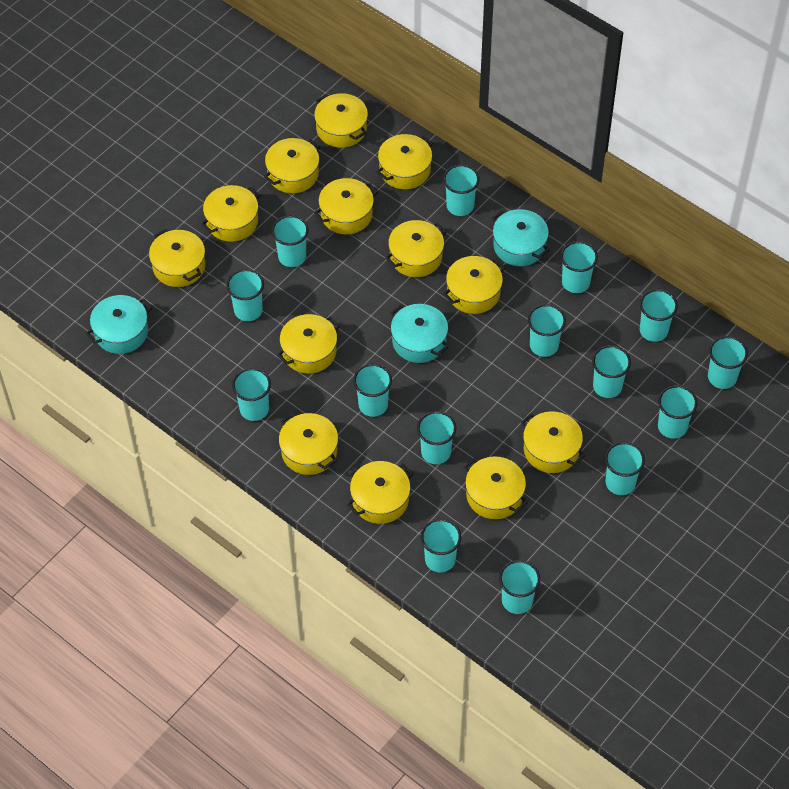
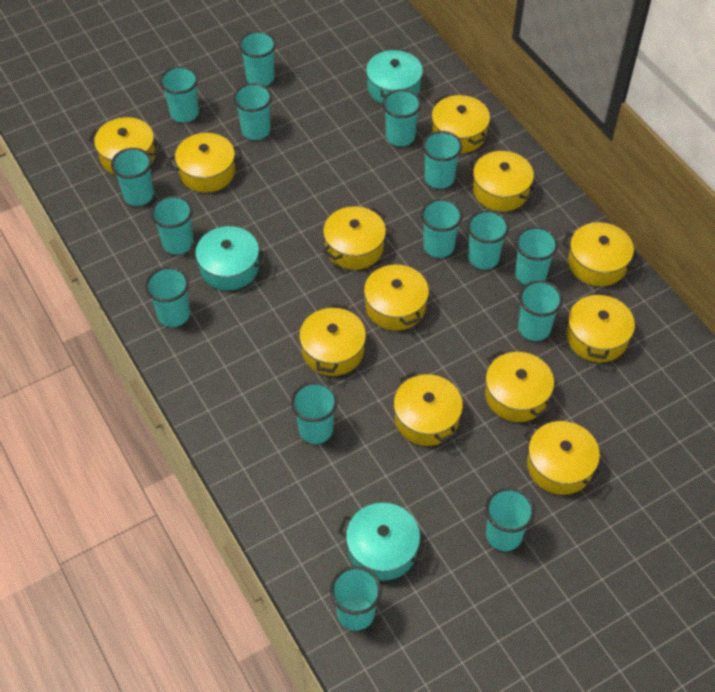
yellow pot: [149,229,206,287] [201,185,260,242] [264,138,320,193] [277,314,340,374] [279,413,338,475] [314,93,368,148] [314,178,378,234] [347,461,413,524] [377,134,433,189] [385,220,447,277] [443,256,505,314] [464,456,528,519] [521,411,585,473] = 13 -> [88,117,161,175] [168,133,242,193] [299,304,366,376] [323,206,386,270] [364,262,429,331] [394,371,463,446] [431,95,490,153] [469,151,537,211] [485,350,554,422] [524,421,604,495] [562,222,641,286] [566,291,635,362] = 12

